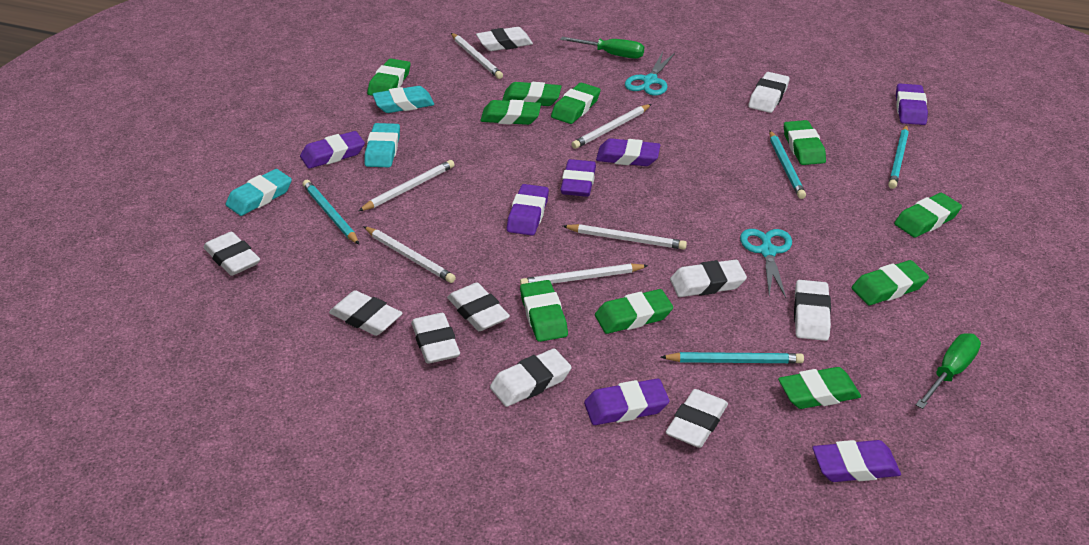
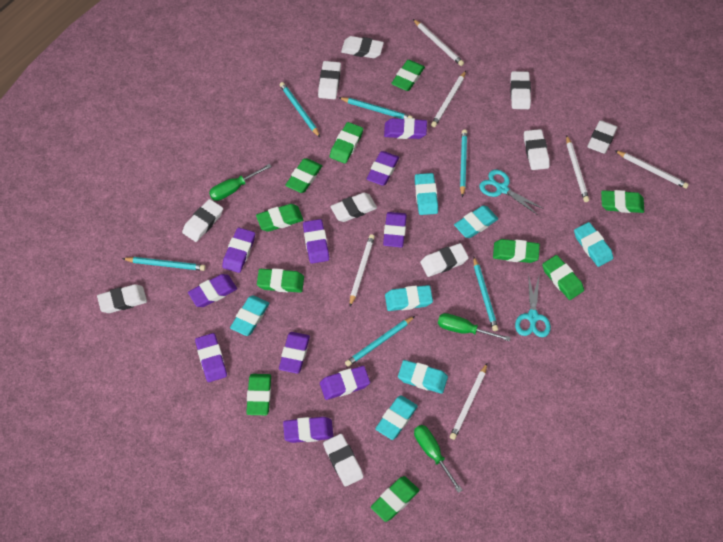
green screwdriver: [560,37,644,59] [916,333,981,409] = 2 -> [209,164,272,201] [414,425,462,493] [438,313,511,341] = 3
purple eraser: [300,131,365,169] [507,184,549,235] [560,159,596,197] [584,379,669,425] [596,138,660,166] [812,440,901,482] [896,83,928,125] = 7 -> [188,274,237,307] [195,333,227,382] [222,228,255,273] [279,332,310,374] [283,417,333,443] [303,219,329,264] [320,366,370,400] [366,151,399,186] [383,212,407,247] [384,118,427,139] = 10
turquoise eraser: [226,169,292,216] [364,123,400,167] [372,86,434,113] = 3 -> [230,295,270,336] [375,395,418,440] [385,285,433,311] [398,360,448,394] [415,173,438,215] [454,205,498,238] [574,222,613,267] = 7
turquoise pencil: [302,180,359,245] [661,352,804,363] [769,131,806,199] [888,125,909,189] = 4 -> [122,257,205,271] [280,82,320,137] [338,97,413,119] [345,316,415,367] [460,129,467,197] [473,257,498,331] = 6

